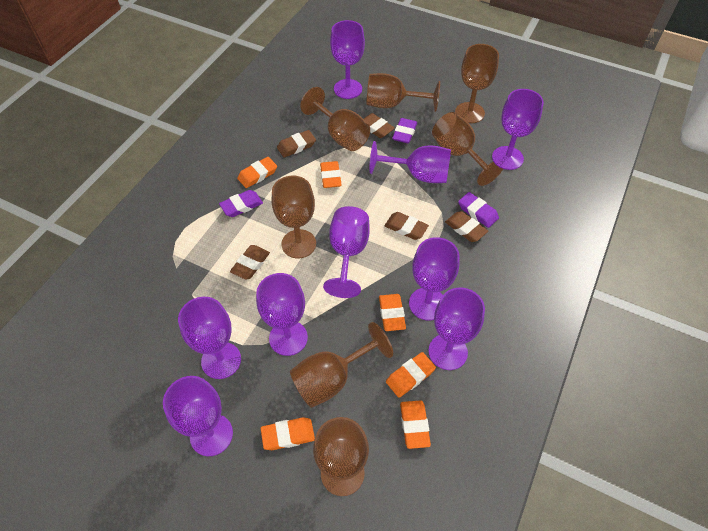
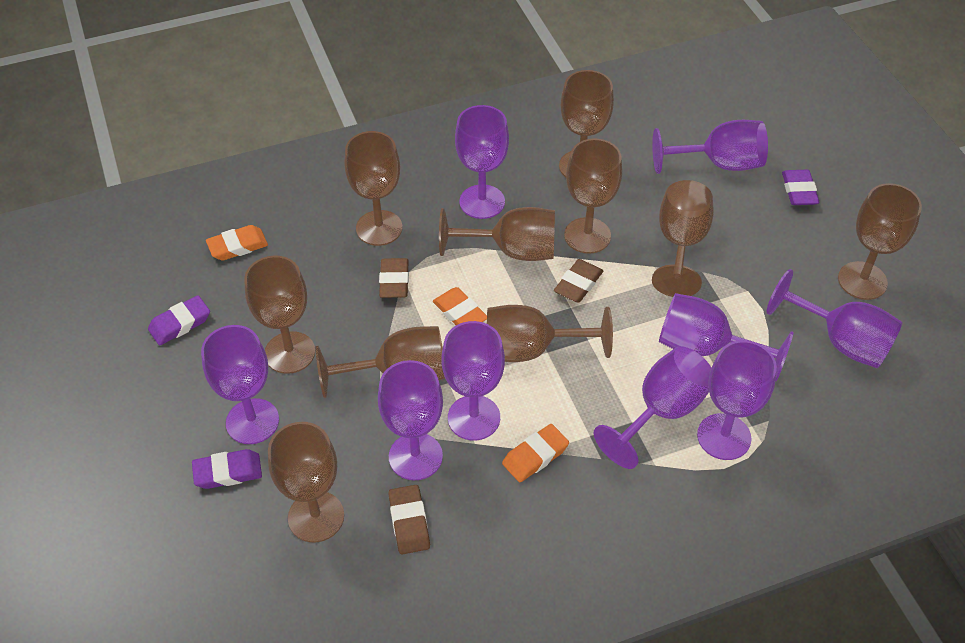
brown eraser: [230,245,270,279] [277,130,316,158] [364,113,395,138] [384,212,429,240] [445,211,488,242] = 5 -> [379,258,409,298] [388,485,430,554] [554,259,603,303] = 3
brown goblet: [272,176,316,258] [290,322,393,408] [300,87,370,151] [313,417,369,496] [366,73,440,112] [432,112,505,186] [455,44,499,123] = 7 -> [244,256,315,374] [268,422,344,542] [315,326,445,398] [344,131,403,246] [439,207,555,261] [487,305,613,362] [559,70,614,177] [564,139,622,254] [652,180,714,297] [838,183,922,300] = 10
orange eraser: [237,157,277,188] [261,417,315,450] [320,161,342,188] [379,294,406,331] [386,352,436,398] [400,400,431,449] = 6 -> [206,225,268,261] [433,287,487,325] [502,424,569,482] = 3

